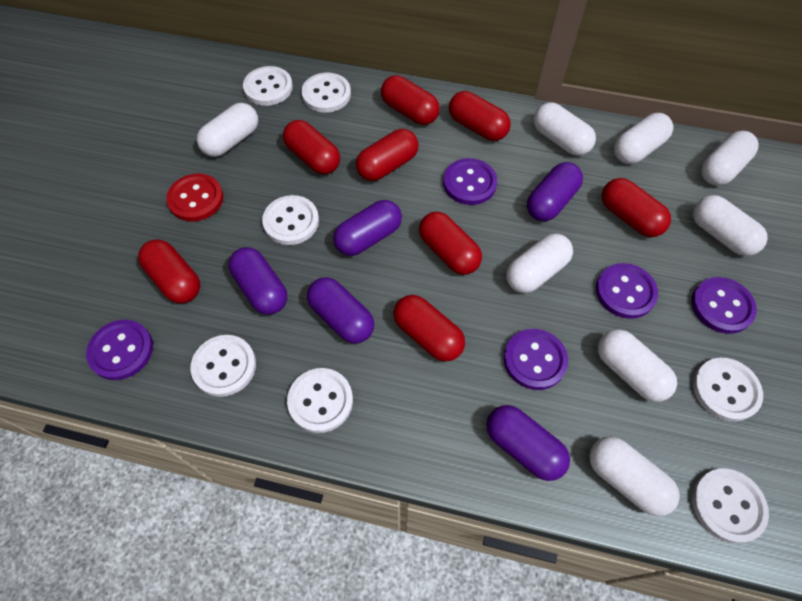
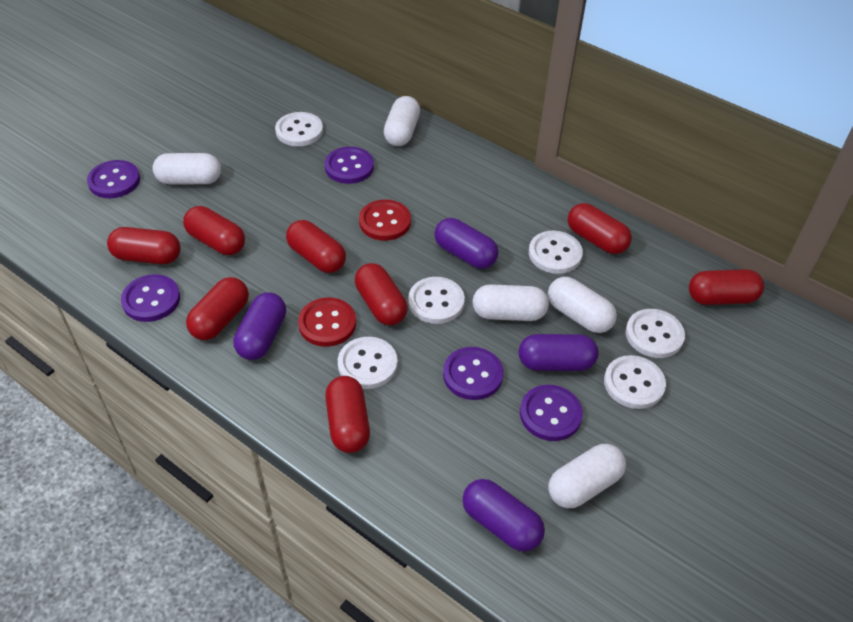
purple capsule: [228,247,287,315] [307,277,374,344] [333,200,402,256] [487,405,570,481] [527,162,583,221] = 5 -> [234,292,286,360] [434,218,499,269] [462,479,545,552] [519,334,598,371] = 4
red button: [166,174,223,221] = 1 -> [298,297,356,347] [359,200,411,241] = 2
white button: [190,335,256,397] [243,66,293,106] [262,195,319,245] [287,368,353,433] [301,73,351,113] [692,469,769,543] [693,358,763,422] = 7 -> [275,112,323,146] [338,337,398,389] [408,277,465,324] [529,231,583,274] [604,355,666,409] [626,309,685,358] = 6
white capsule: [197,103,258,157] [506,233,573,293] [534,102,596,156] [589,436,680,516] [598,329,677,402] [614,113,673,164] [693,195,768,256] [701,131,758,186] = 8 -> [153,153,221,184] [384,96,420,146] [473,284,549,321] [548,277,617,333] [548,444,626,508] = 5

